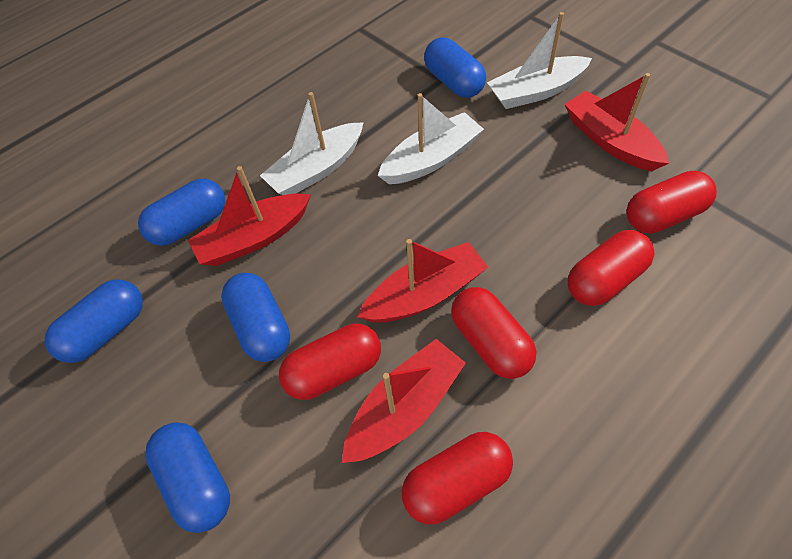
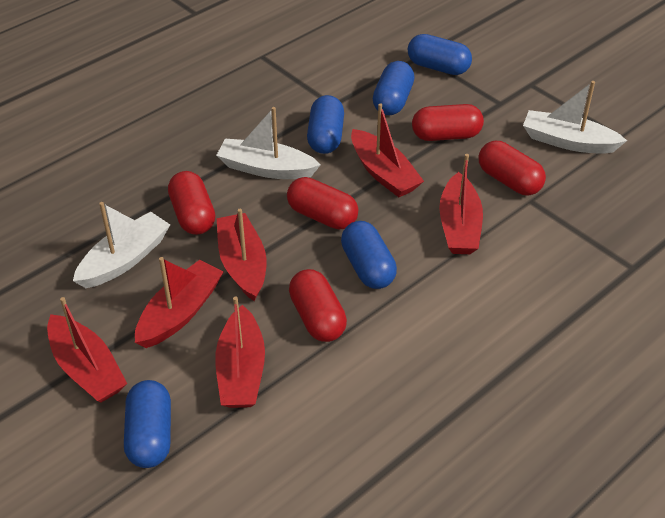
red boat: [188,166,311,266] [342,339,466,463] [357,239,488,323] [565,73,669,171] = 4 -> [47,297,127,403] [135,257,223,348] [215,296,265,408] [217,209,266,301] [351,103,424,197] [439,154,483,254] = 6

